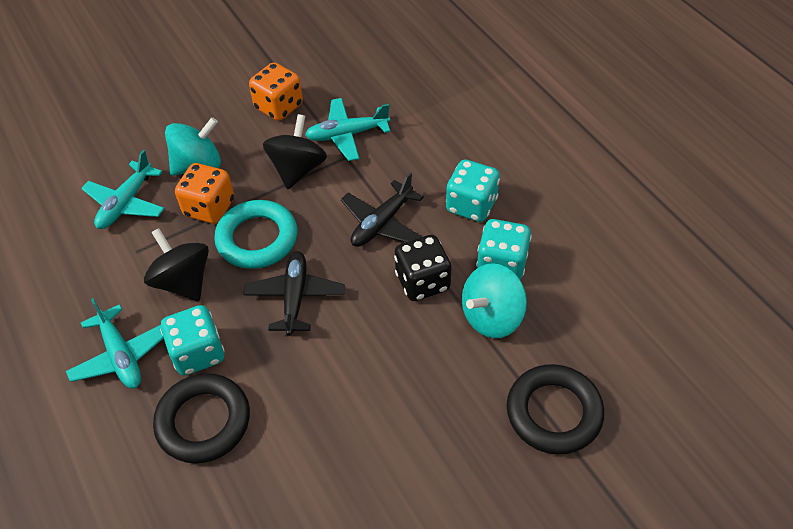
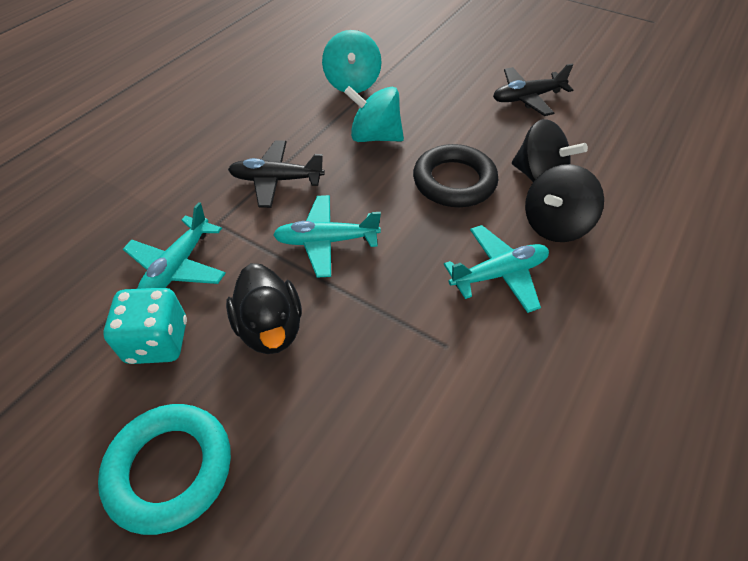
black dice: [394,235,451,301] = 1 -> none = 0
black duck: none = 0 -> [226,263,302,354] = 1
black ring: [153,373,250,463] [507,364,605,454] = 2 -> [413,144,498,207] = 1
orange dice: [175,163,234,224] [249,62,303,121] = 2 -> none = 0
turquoise dice: [160,305,225,376] [446,159,500,222] [476,219,532,279] = 3 -> [104,288,187,364] = 1

